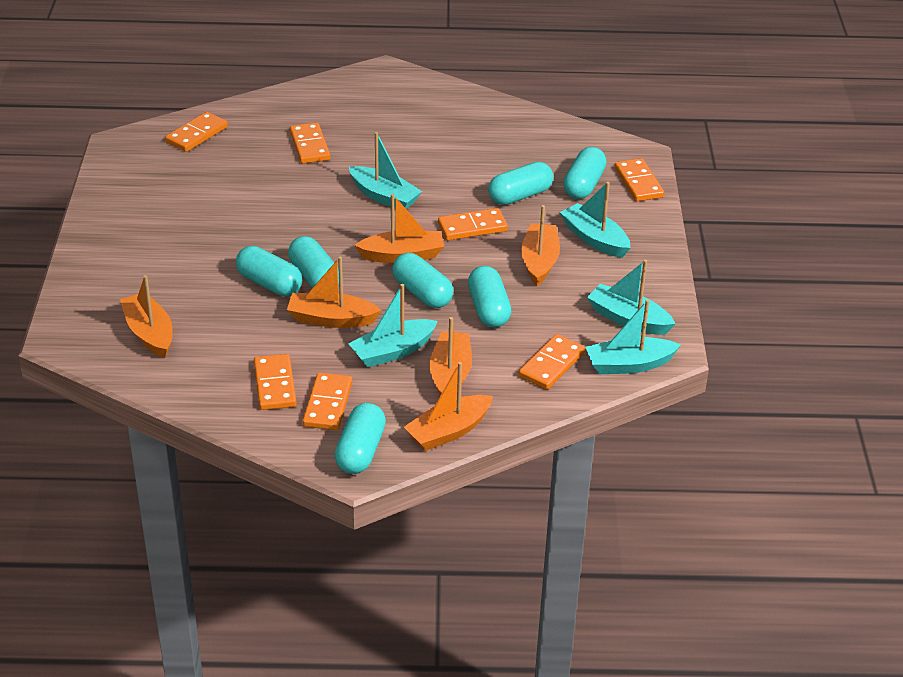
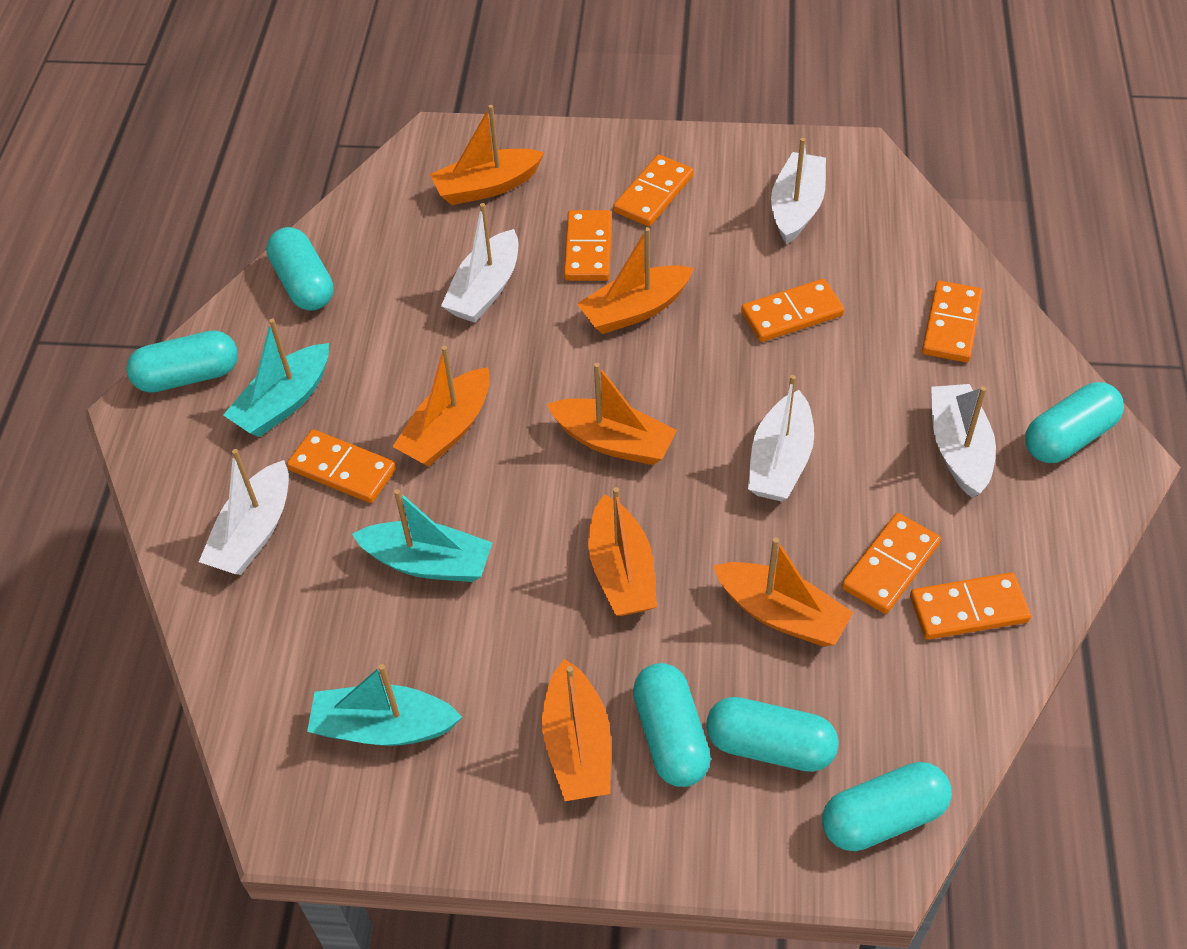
orange boat: [120,275,173,358] [287,256,381,328] [354,194,444,263] [404,362,493,451] [429,317,472,396] [521,205,560,286] = 6 -> [392,346,490,467] [430,105,544,205] [542,659,611,801] [547,363,677,465] [577,227,694,334] [588,487,657,616] [713,537,854,646] = 7
turquoise boat: [348,284,438,367] [349,132,422,209] [560,182,630,258] [585,299,681,374] [587,260,676,335] = 5 -> [224,318,329,437] [307,664,462,746] [352,489,492,582] = 3
turquoise capsule: [236,246,302,296] [288,236,339,288] [334,403,386,474] [392,253,453,308] [468,266,511,328] [488,162,553,205] [563,147,607,199] = 7 -> [126,331,238,393] [266,227,333,311] [633,663,711,787] [706,697,839,772] [822,762,952,851] [1025,382,1124,463] = 6
white boat: none = 0 -> [199,449,289,575] [441,203,519,323] [748,375,814,501] [771,138,826,244] [931,384,996,498] = 5

